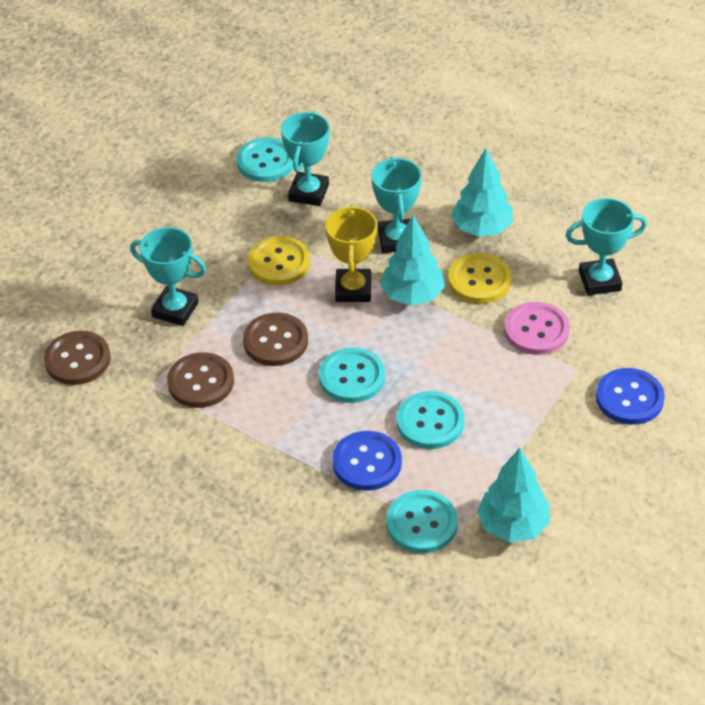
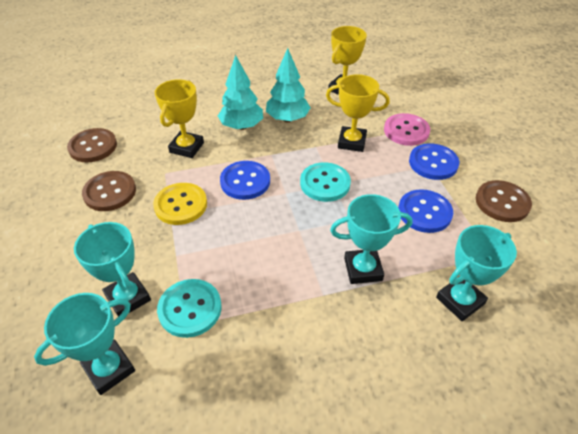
blue button: [332,431,402,491] [596,368,665,425] = 2 -> [220,161,270,200] [398,189,453,233] [409,143,459,180] = 3
turquoise button: [237,137,293,182] [319,347,385,403] [386,490,458,553] [397,391,465,449] = 4 -> [157,279,222,338] [300,162,351,202] = 2
turquoise tree: [380,215,445,306] [451,148,513,237] [477,448,550,542] = 3 -> [218,55,263,130] [266,48,311,122] = 2
yellow button: [248,236,310,286] [448,253,511,303] = 2 -> [153,183,207,225] = 1
yellow trophy: [325,205,377,302] = 1 -> [155,79,204,158] [326,74,390,152] [328,26,367,95] = 3

